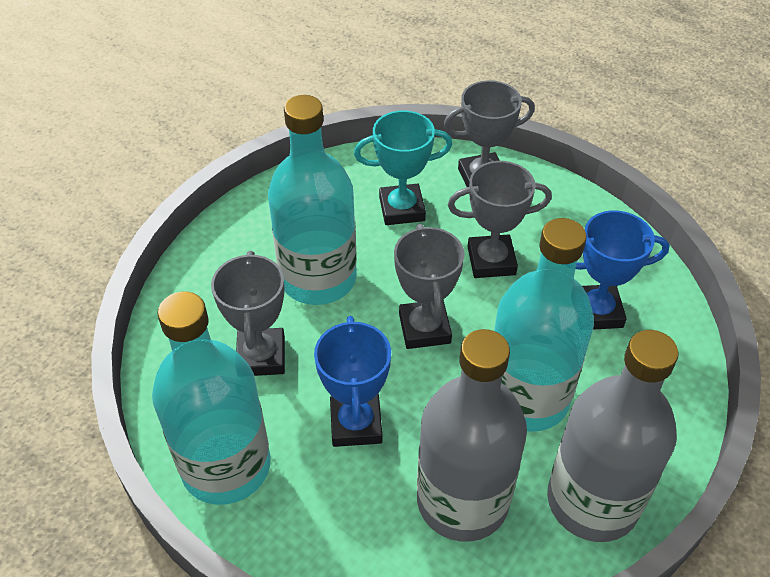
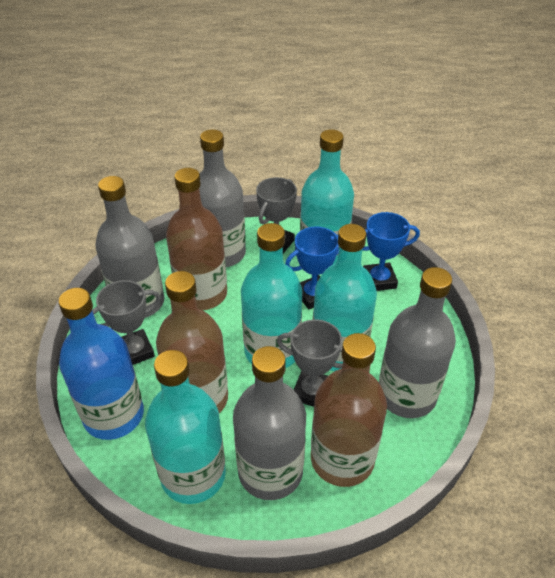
blue bottle: none = 0 -> [58,288,144,440] = 1
brown bottle: none = 0 -> [156,271,228,413] [166,168,227,310] [311,333,387,487] = 3
grey bottle: [417,329,527,542] [547,330,679,542] = 2 -> [95,176,164,318] [199,130,246,267] [233,346,306,500] [379,267,456,418] = 4
grey trophy: [211,251,285,376] [394,224,465,349] [443,80,535,187] [448,161,552,278] = 4 -> [92,280,161,365] [256,177,297,253] [277,320,343,407] = 3
turquoise bottle: [152,291,271,505] [268,95,357,305] [494,218,594,432] = 3 -> [145,350,226,504] [241,223,302,368] [300,130,354,265] [313,224,377,371] = 4
turquoise trophy: [354,110,452,225] = 1 -> none = 0

